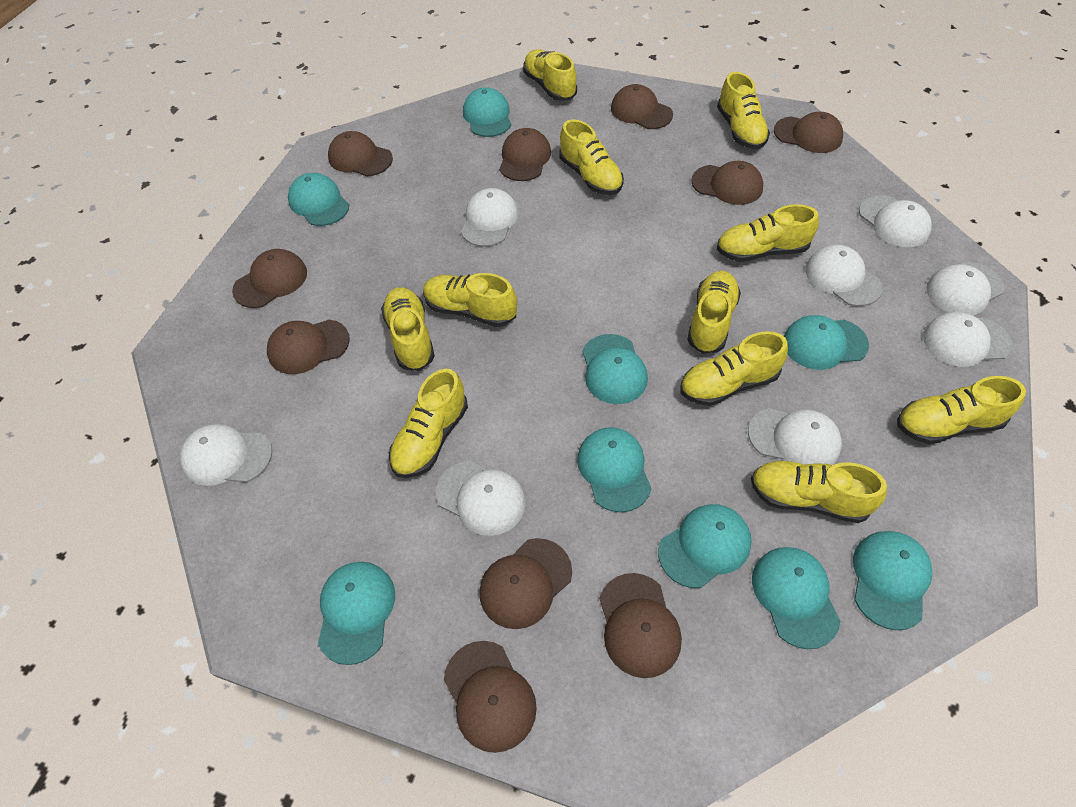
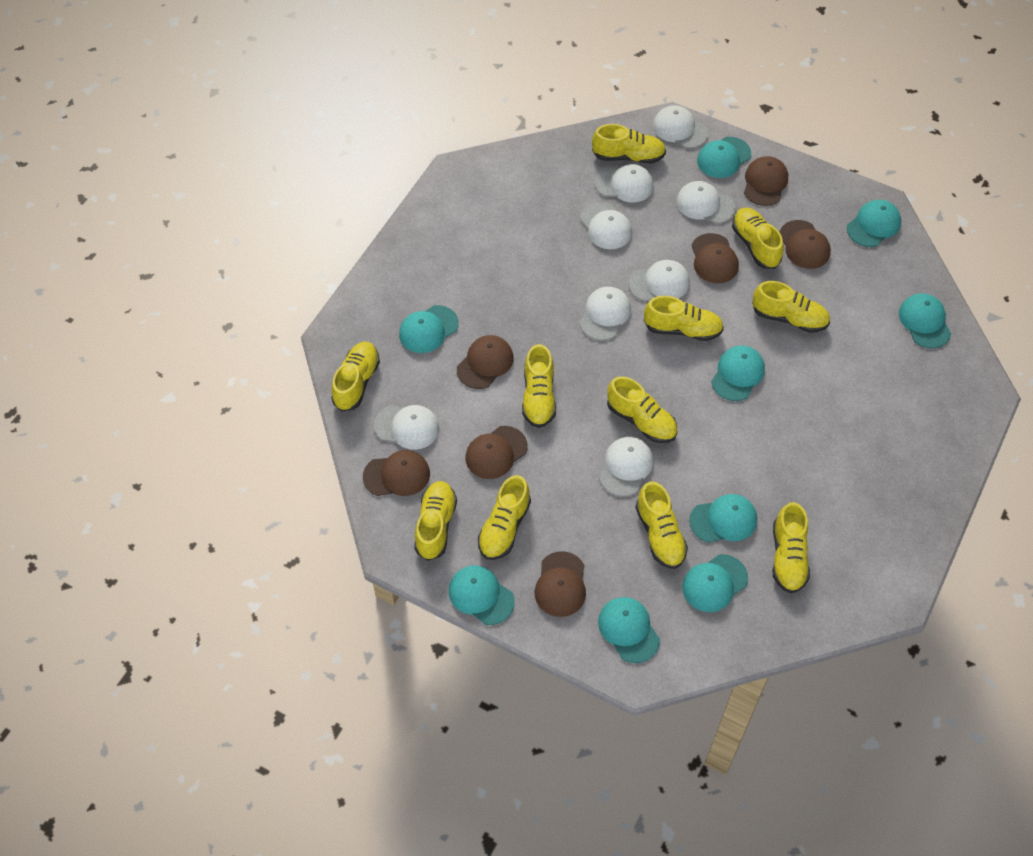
brown cap: [232,249,307,308] [267,320,350,374] [328,131,393,176] [444,641,537,753] [479,538,572,629] [499,128,551,181] [599,573,682,678] [611,84,673,129] [691,161,763,205] [774,112,843,153] = 10 -> [363,450,430,496] [457,335,514,389] [465,426,528,479] [534,551,586,617] [691,233,739,283] [744,156,788,206] [780,220,831,269] = 7

